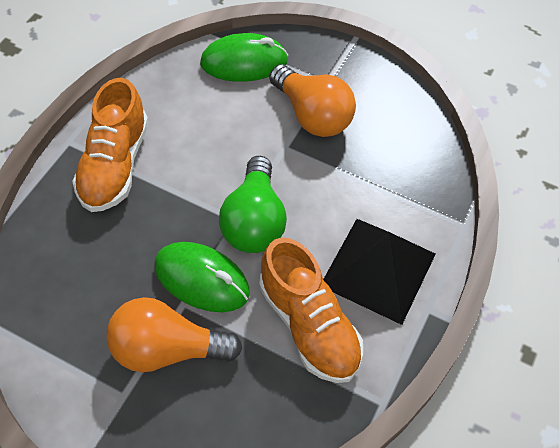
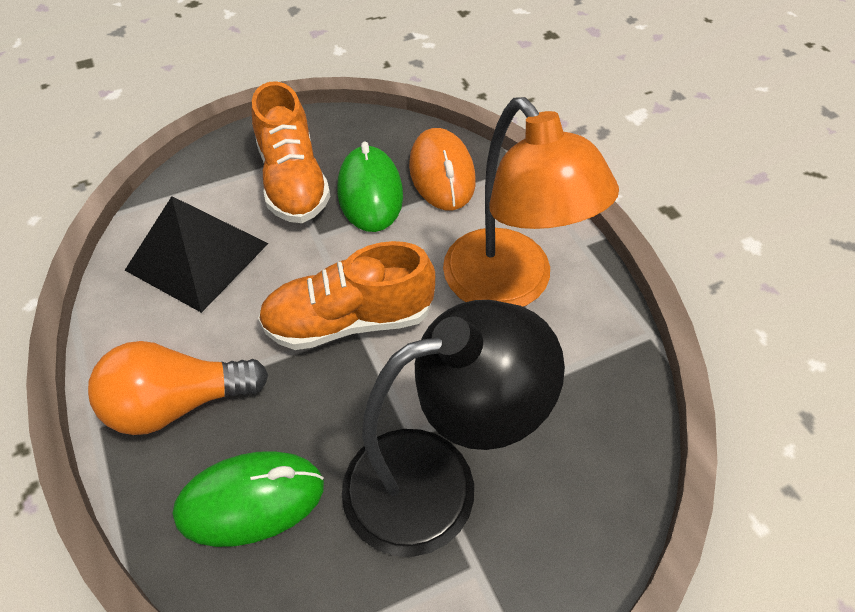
black lamp: none = 0 -> [342,300,565,557] = 1
green light bulb: [219,156,287,253] = 1 -> none = 0
orange lamp: none = 0 -> [443,97,619,307] = 1
orange light bulb: [106,297,242,372] [269,64,356,137] = 2 -> [88,341,268,435] = 1
orange mouse: none = 0 -> [409,128,475,210] = 1

